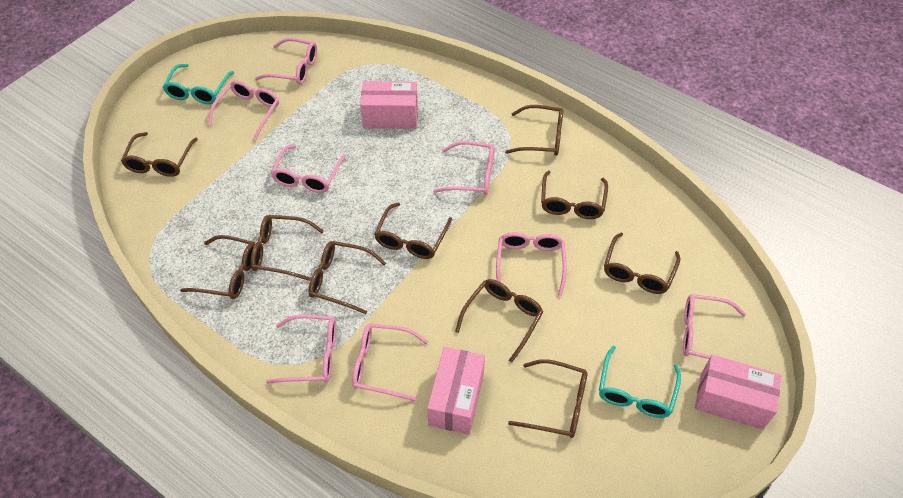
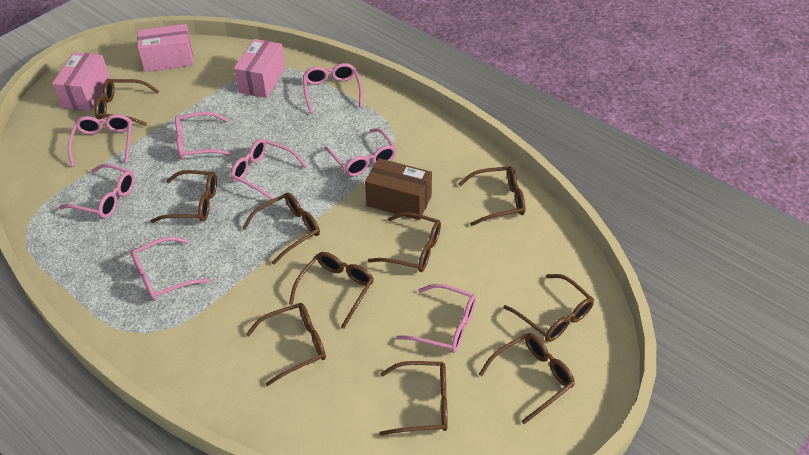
brown box: none = 0 -> [365,158,432,220] = 1
turquoise glasses: [163,64,235,104] [599,346,681,418] = 2 -> none = 0

